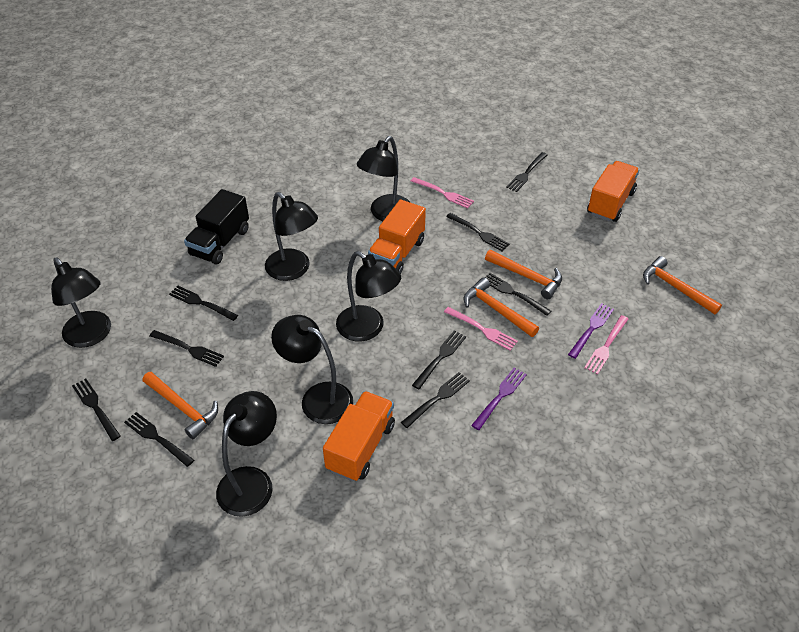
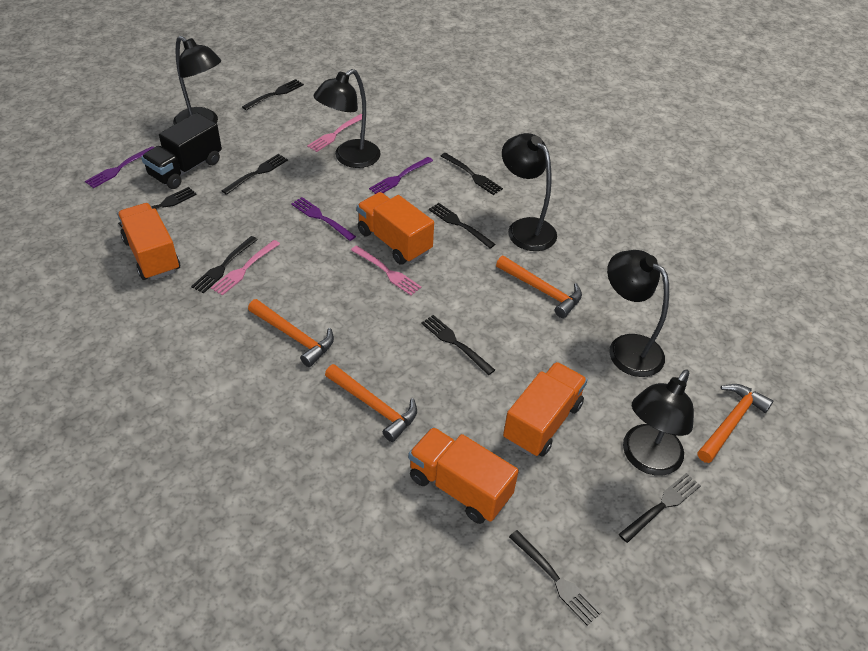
black lamp: [51,257,111,348] [216,391,277,517] [265,192,318,281] [271,315,353,424] [336,251,401,342] [357,136,411,221] = 6 -> [173,36,221,125] [314,69,381,168] [502,133,557,251] [607,250,669,377] [623,370,694,476] = 5
orange truck: [323,391,395,481] [368,199,426,274] [587,161,639,222] = 3 -> [117,203,180,280] [357,192,434,265] [408,427,519,524] [503,362,587,457] = 4
purple fork: [471,368,527,430] [568,303,614,359] = 2 -> [85,146,155,188] [291,197,356,241] [369,157,433,194] = 3

